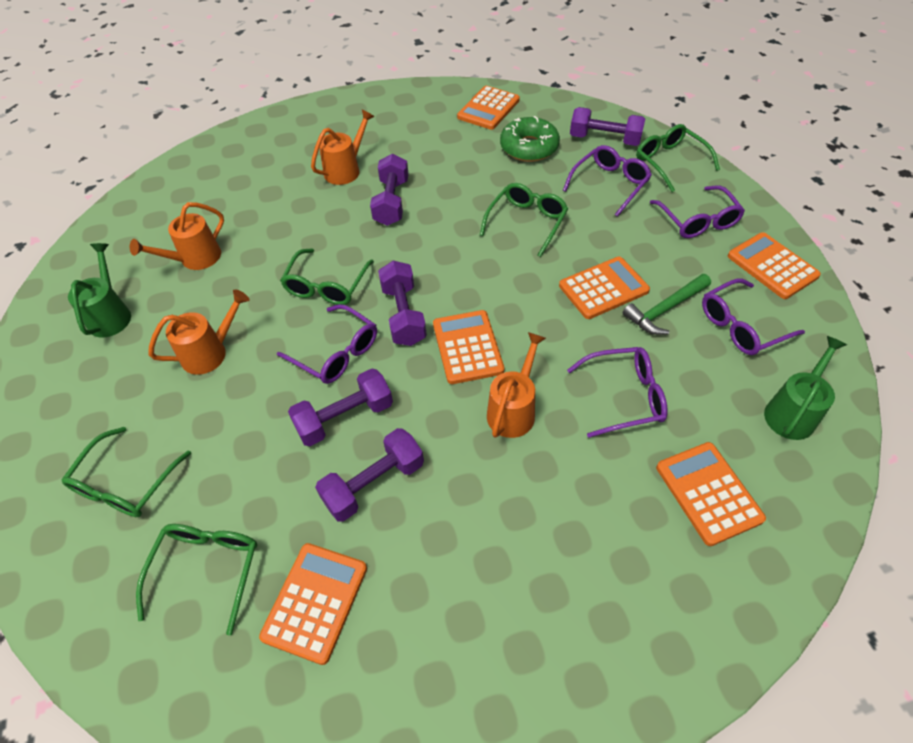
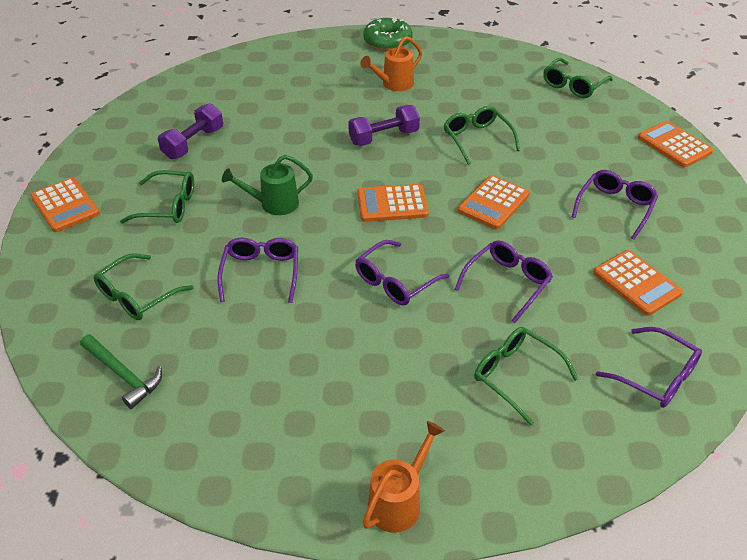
green watering can: [68,243,131,337] [764,336,847,440] = 2 -> [222,155,313,215] = 1
orange calculator: [259,543,367,665] [433,310,504,384] [457,86,520,130] [559,257,650,319] [656,442,766,546] [728,232,821,299] = 6 -> [30,178,100,232] [357,184,429,222] [458,175,530,229] [593,250,683,316] [638,121,713,167] = 5
orange watering can: [130,202,224,270] [148,290,249,375] [311,109,375,185] [487,332,546,438] = 4 -> [360,36,422,91] [362,421,445,533] = 2
purple dumbbell: [288,369,393,446] [315,428,424,522] [370,154,409,226] [378,261,427,346] [570,107,645,146] = 5 -> [158,103,223,159] [348,105,420,146] = 2

